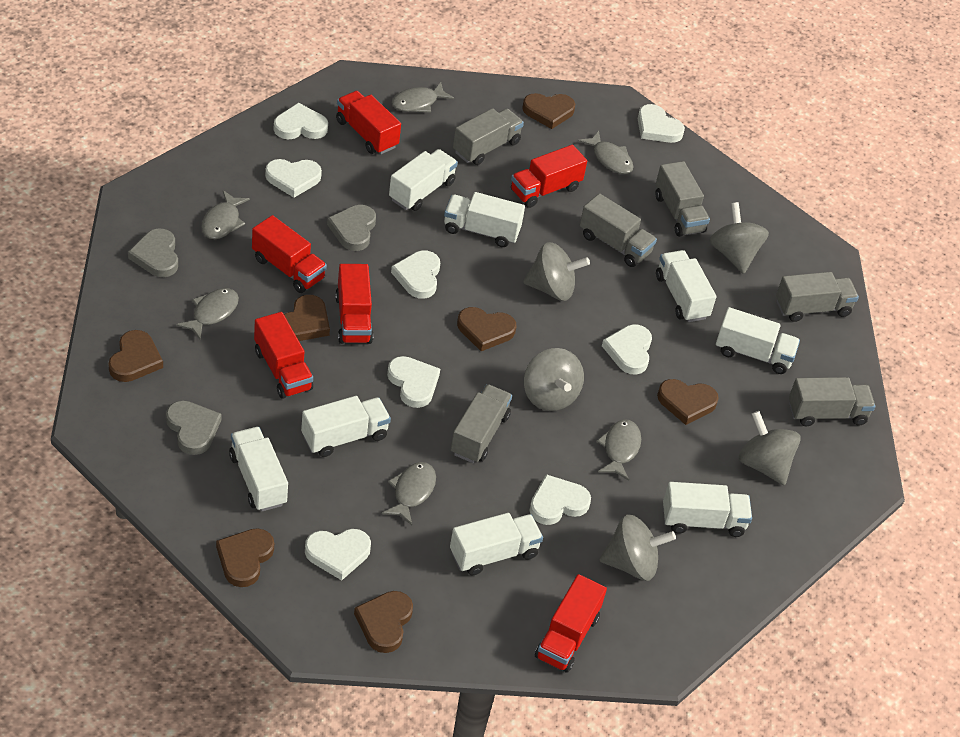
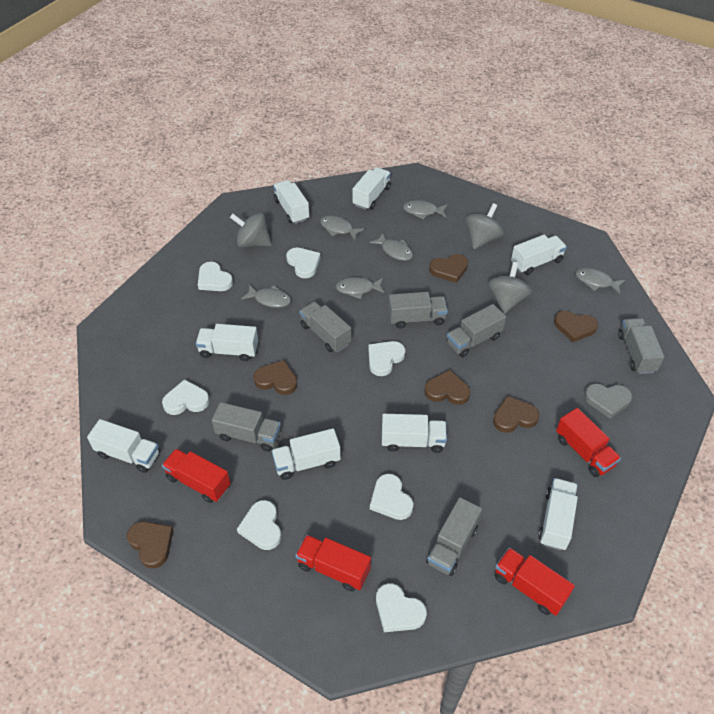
brown heart: [109,330,163,382] [216,528,274,587] [284,295,330,341] [354,591,413,653] [457,307,516,351] [522,93,575,129] [657,379,719,425] = 7 -> [127,521,173,569] [253,360,297,395] [424,370,470,405] [429,254,468,283] [493,396,540,433] [554,310,598,342] = 6
grey heart: [128,228,178,277] [166,401,221,455] [327,205,376,251] = 3 -> [584,383,632,419] = 1
grey spinning top: [523,242,590,301] [524,348,584,411] [599,515,676,581] [710,202,769,274] [739,411,801,485] = 5 -> [230,213,272,248] [466,203,504,249] [488,262,532,314] = 3
red truck: [252,215,327,293] [254,312,313,399] [335,264,373,344] [336,91,401,154] [511,145,587,208] [535,574,607,673] = 6 -> [162,449,231,503] [295,535,371,591] [495,547,575,616] [556,408,621,477] = 4
white heart: [265,159,322,198] [274,103,328,139] [305,529,371,581] [387,356,440,408] [391,250,440,299] [529,474,591,525] [602,324,652,375] [637,104,685,143] = 8 -> [162,379,210,415] [198,262,233,291] [237,500,281,550] [286,248,321,278] [368,341,405,376] [370,474,414,520] [376,583,427,632] = 7

